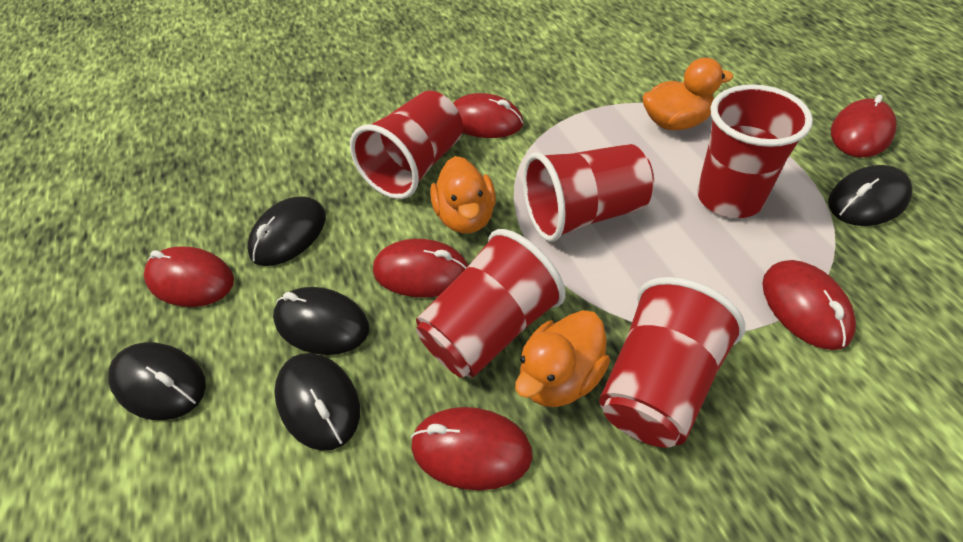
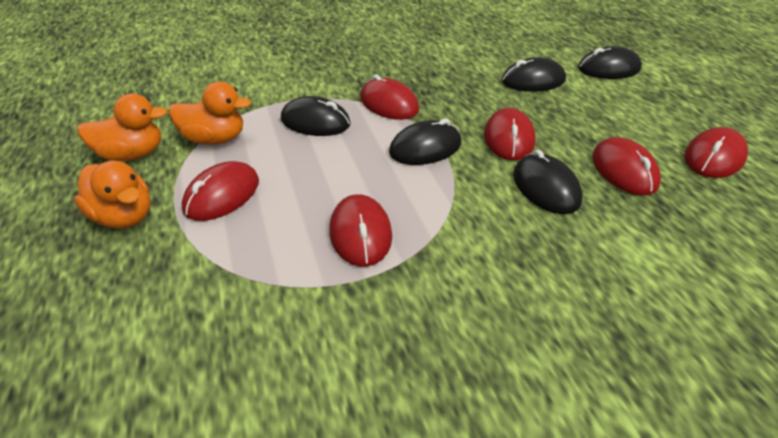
red cup: [350,91,463,199] [416,229,566,378] [523,144,654,242] [599,277,746,448] [697,84,813,218] = 5 -> none = 0

